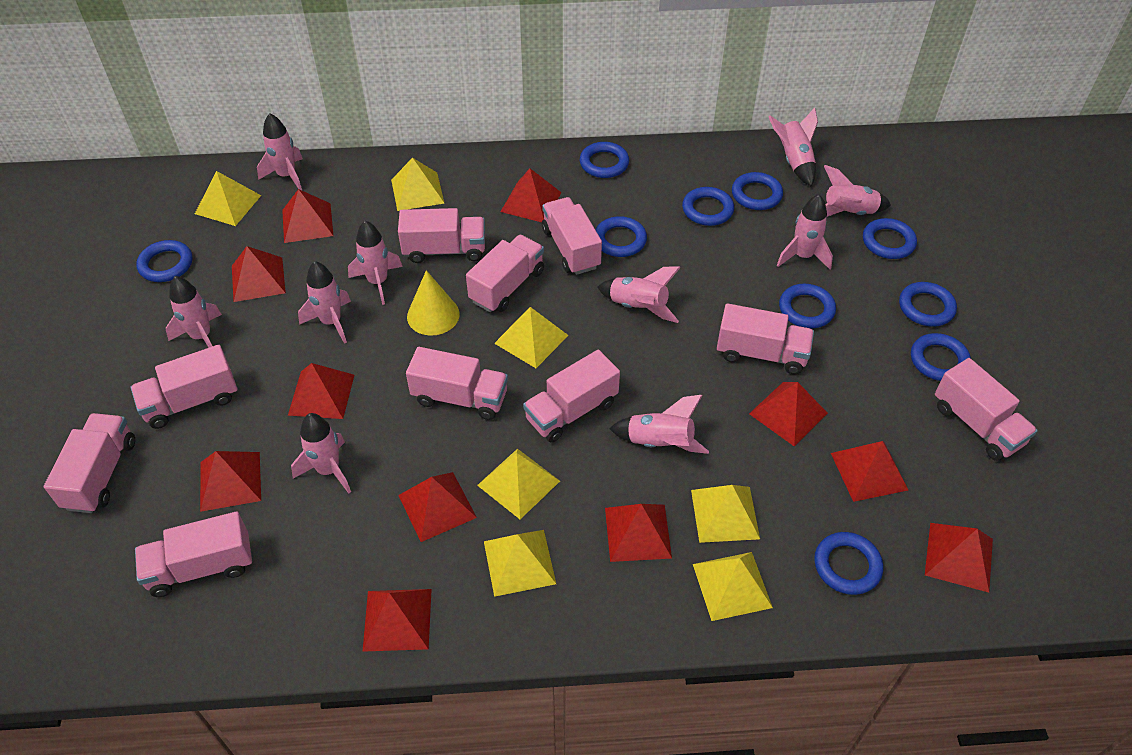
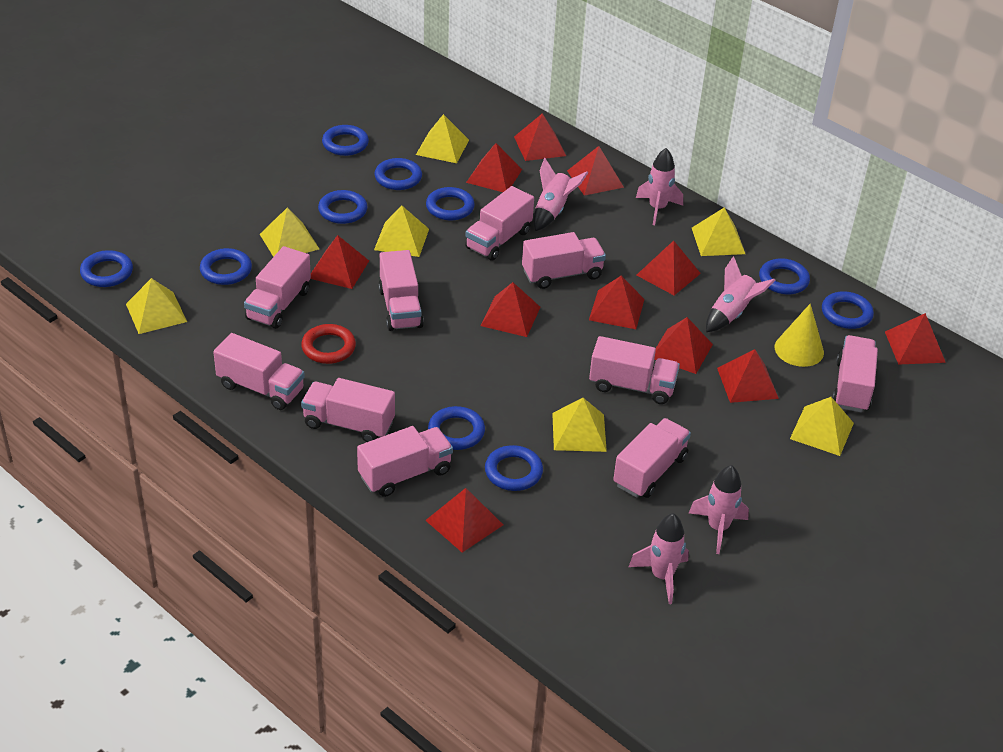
pink rocket: [166,276,222,348] [257,113,303,190] [291,413,351,494] [298,261,351,344] [348,221,403,305] [598,266,681,323] [609,395,709,454] [768,108,818,187] [777,194,833,269] [824,165,891,217] = 10 -> [533,158,588,231] [629,513,689,604] [636,148,683,225] [689,465,749,554] [706,256,776,332] = 5
red ring: none = 0 -> [301,324,356,364] = 1

